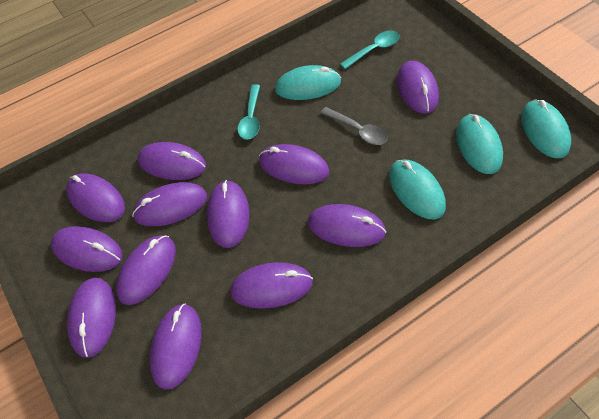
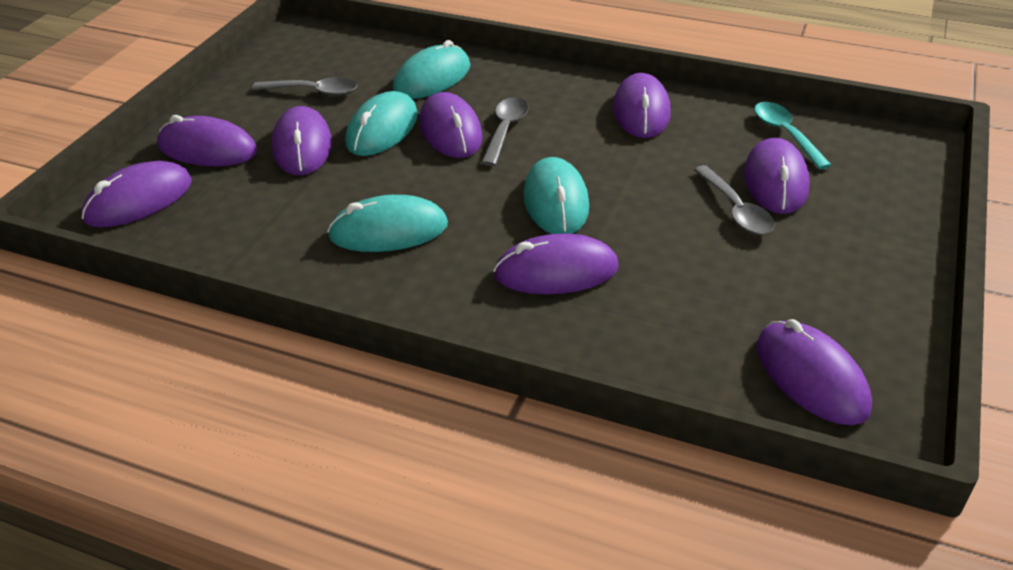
grey spoon: [321,107,388,145] = 1 -> [252,77,357,96] [481,97,529,166] [694,165,775,235] = 3
purple mouse: [51,226,123,272] [66,173,125,222] [67,277,116,358] [116,235,176,305] [132,182,207,226] [137,142,206,180] [149,304,202,390] [207,180,250,248] [230,262,313,309] [259,144,329,184] [308,204,386,247] [397,61,439,113] = 12 -> [81,161,192,228] [157,115,257,166] [272,106,332,175] [419,92,483,158] [493,233,618,295] [613,73,671,138] [744,138,810,214] [757,319,872,425] = 8
turquoise spoon: [238,84,260,140] [340,31,399,69] = 2 -> [754,102,831,169] = 1

